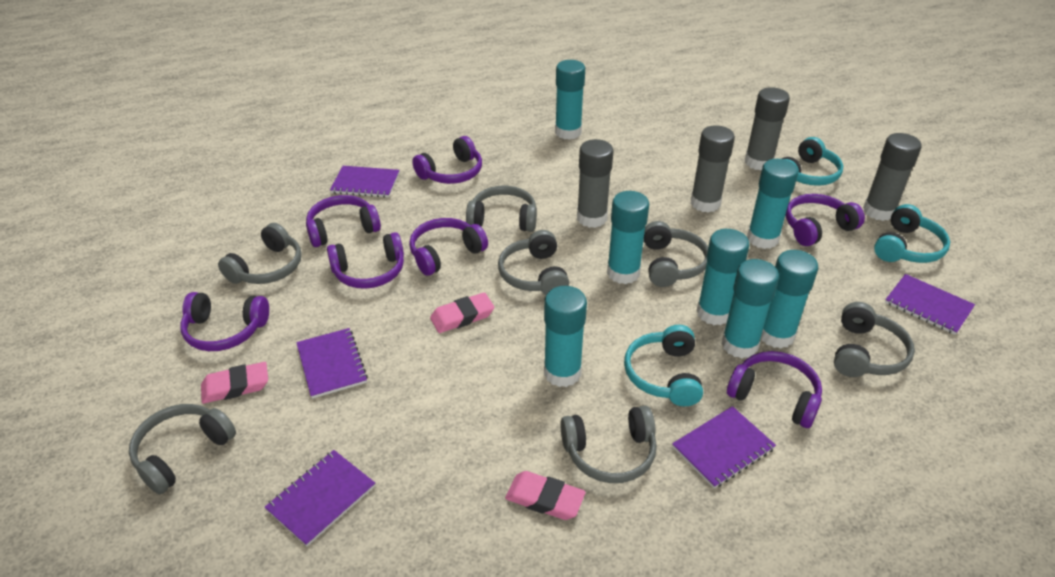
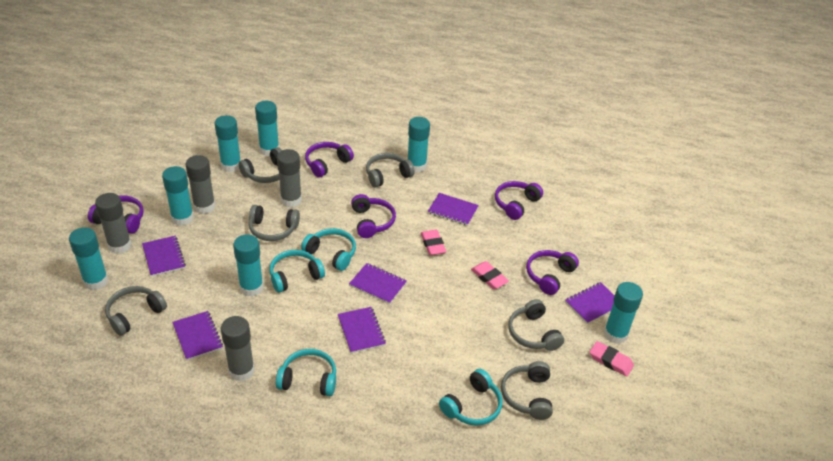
grey headphones: [129,404,236,494] [218,223,302,284] [466,186,537,232] [498,230,569,295] [561,406,657,483] [644,221,708,287] [834,302,915,377] = 7 -> [105,286,167,336] [239,147,282,183] [249,205,300,241] [366,153,415,188] [501,361,553,420] [508,299,564,351] = 6
purple headphones: [180,292,269,351] [306,195,381,247] [327,232,404,289] [409,218,488,276] [412,136,482,184] [727,351,822,428] [786,194,865,246] = 7 -> [88,195,144,234] [305,142,354,178] [351,194,396,238] [495,181,543,220] [526,250,579,295] = 5
purple notebook: [265,450,375,547] [296,328,368,399] [330,166,399,198] [672,406,776,488] [885,274,975,335] = 5 -> [142,236,186,277] [172,311,223,360] [338,307,386,353] [349,263,407,304] [428,193,479,226] [565,282,615,324] = 6
turquoise headphones: [624,325,703,406] [782,137,843,186] [874,204,950,263] = 3 -> [269,250,325,293] [276,349,336,396] [301,228,356,271] [439,369,502,426] = 4

